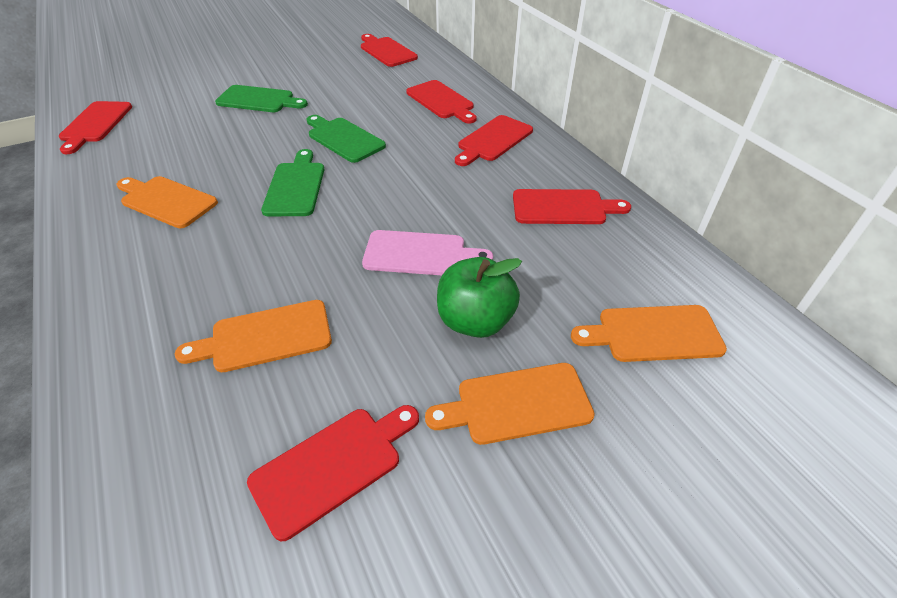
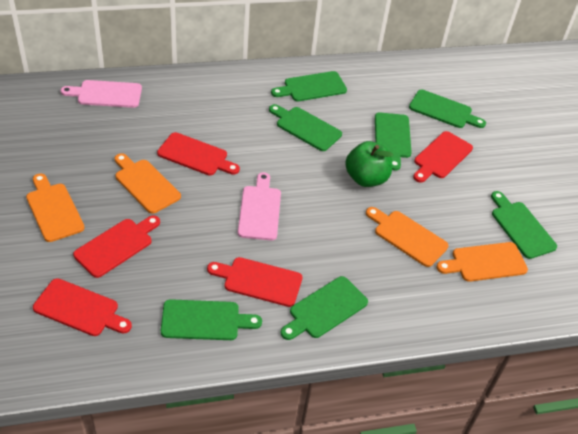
green cutting board: [215,85,308,112] [261,149,324,216] [307,115,386,163] = 3 -> [161,299,262,340] [269,104,342,151] [271,71,347,101] [281,276,368,340] [375,113,412,171] [409,90,486,128] [491,191,557,259] = 7
pink cutting board: [362,230,493,275] = 1 -> [61,80,142,108] [238,172,281,240] = 2
red cutting board: [59,101,132,154] [247,405,419,541] [361,34,418,67] [406,80,477,123] [455,115,533,166] [513,189,631,224] = 6 -> [33,278,132,336] [73,215,160,278] [157,132,240,175] [207,257,303,307] [413,131,473,183] = 5

